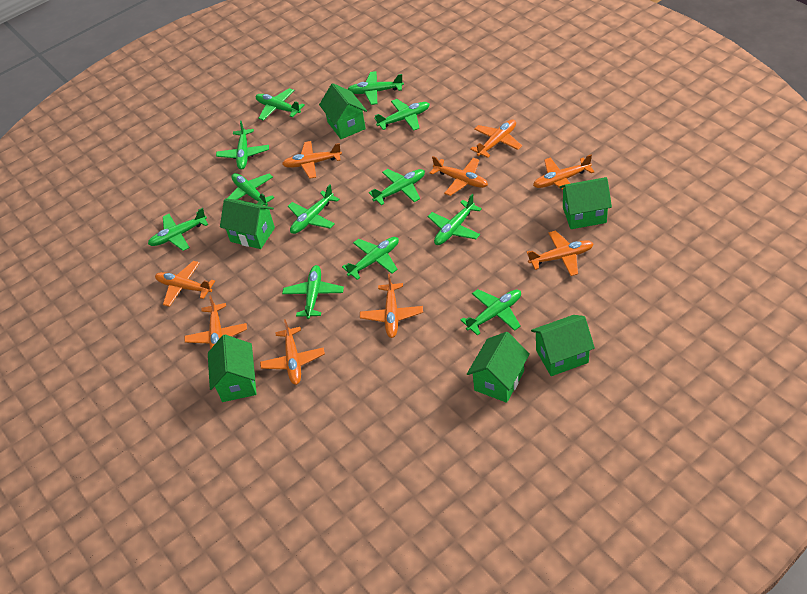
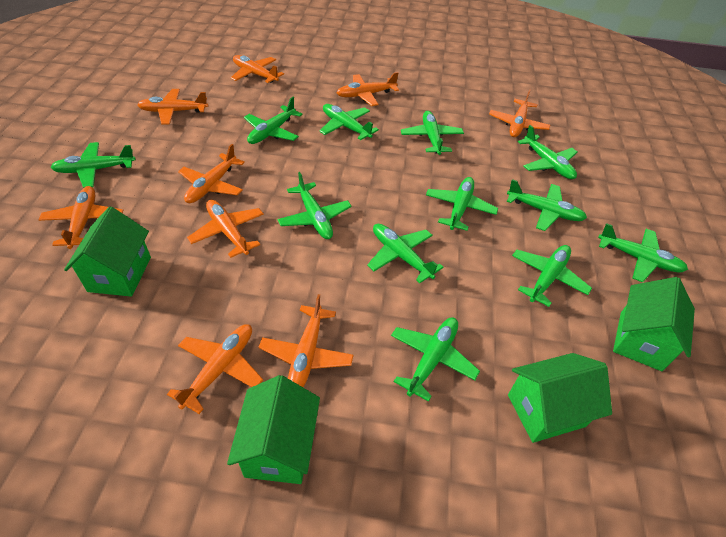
green house: [208,334,257,402] [220,199,275,249] [319,83,367,139] [467,332,530,403] [531,315,595,376] [560,177,612,229] = 6 -> [64,207,151,297] [227,375,320,484] [508,353,612,443] [613,277,695,371] = 4

